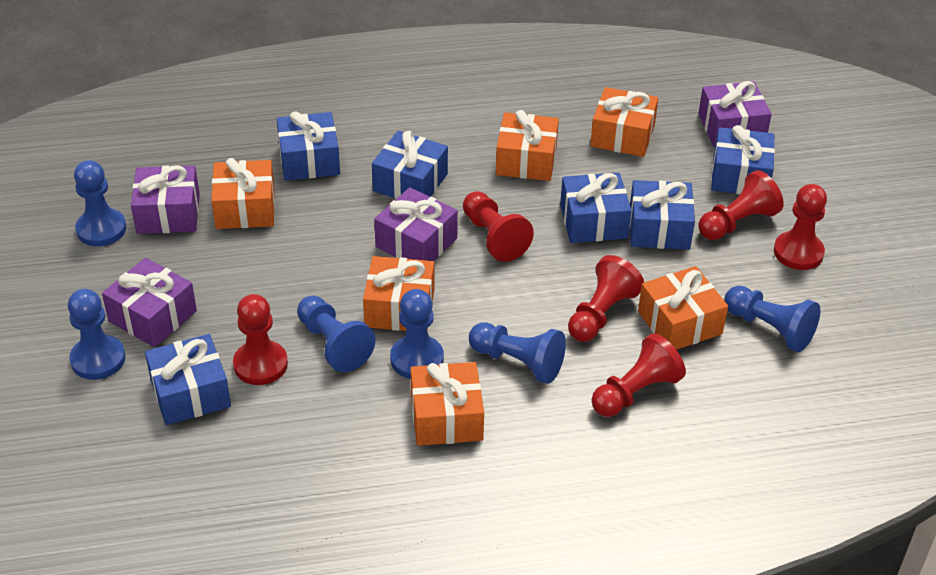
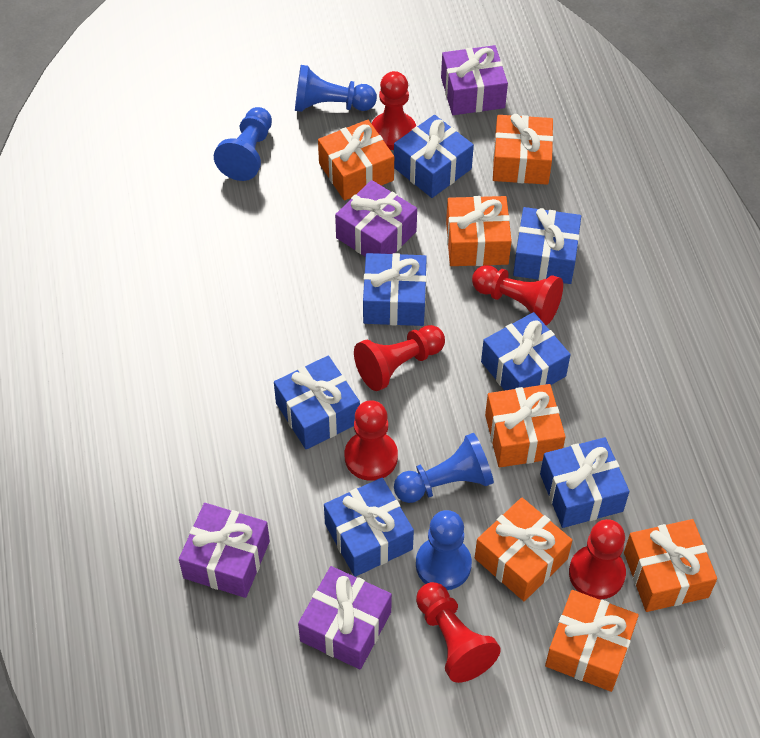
blue gift: [145,334,231,425] [277,111,340,181] [372,131,448,199] [560,173,632,243] [629,180,695,250] [711,125,775,194] = 6 -> [274,356,360,449] [324,478,414,577] [363,253,427,326] [394,115,474,198] [481,312,571,390] [513,207,581,284] [540,437,629,528] = 7
blue pawn: [68,289,125,380] [74,160,126,246] [297,296,375,372] [390,289,444,379] [469,322,566,384] [724,286,820,352] = 6 -> [214,107,272,181] [295,65,377,112] [394,433,494,503] [416,510,472,590] = 4
orange gift: [211,158,275,229] [363,256,435,331] [410,362,484,446] [496,110,559,181] [590,87,658,157] [638,266,728,350] = 6 -> [318,120,394,200] [446,196,512,266] [475,497,573,601] [485,384,566,467] [493,114,553,185] [545,590,639,692] [624,519,717,612] = 7

